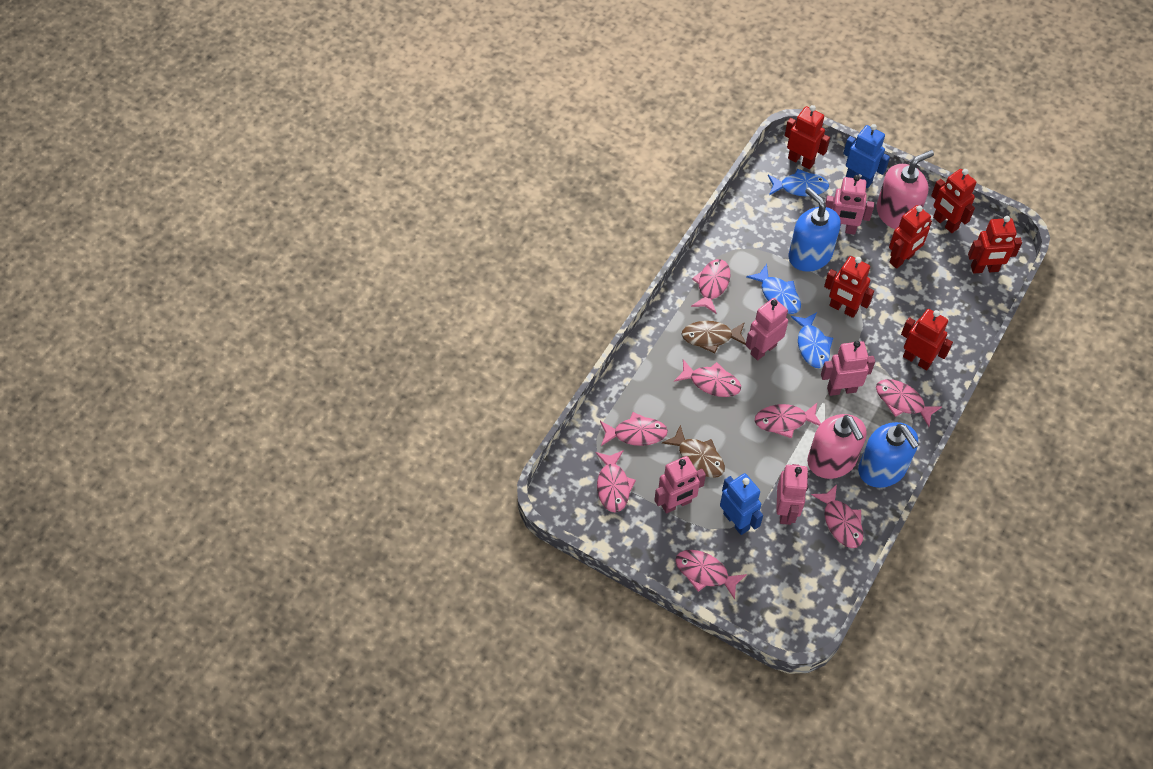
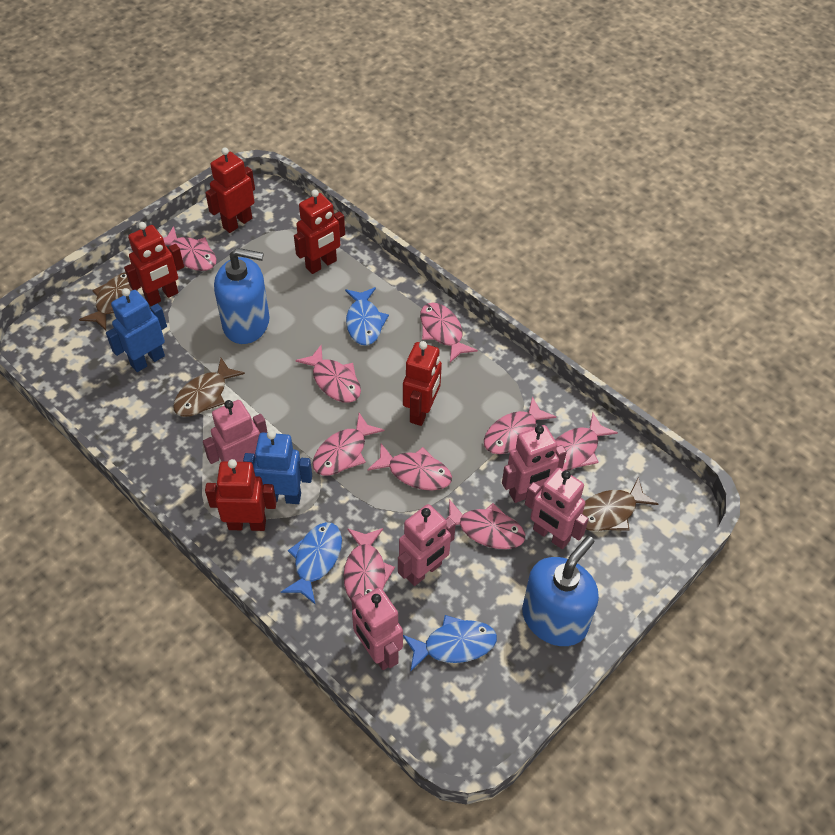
brown fish: [662,425,725,478] [681,321,746,353] = 2 -> [79,272,138,330] [173,358,245,417] [583,477,658,531] = 3
pink fish: [595,450,636,513] [600,412,668,446] [674,359,741,397] [675,550,747,600] [691,259,730,314] [755,403,821,438] [811,484,863,548] [876,379,942,427] = 8 -> [163,226,216,271] [295,345,361,403] [313,413,384,475] [343,528,395,600] [367,443,452,491] [420,303,478,362] [445,499,525,549] [484,397,556,454] [555,413,618,471] = 9
pink soap dispenser: [807,414,867,479] [877,150,934,229] = 2 -> none = 0
red robot: [785,105,830,169] [824,256,874,318] [889,205,932,269] [901,309,953,370] [931,169,976,233] [968,216,1022,274] = 6 -> [124,222,184,306] [205,147,255,233] [205,459,277,531] [294,189,345,274] [403,341,442,426] = 5

